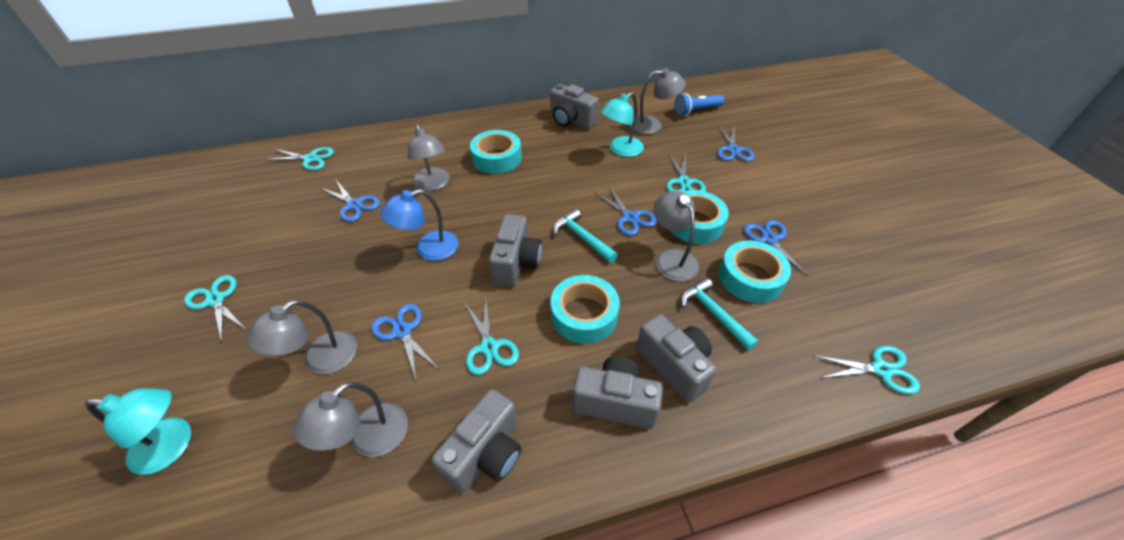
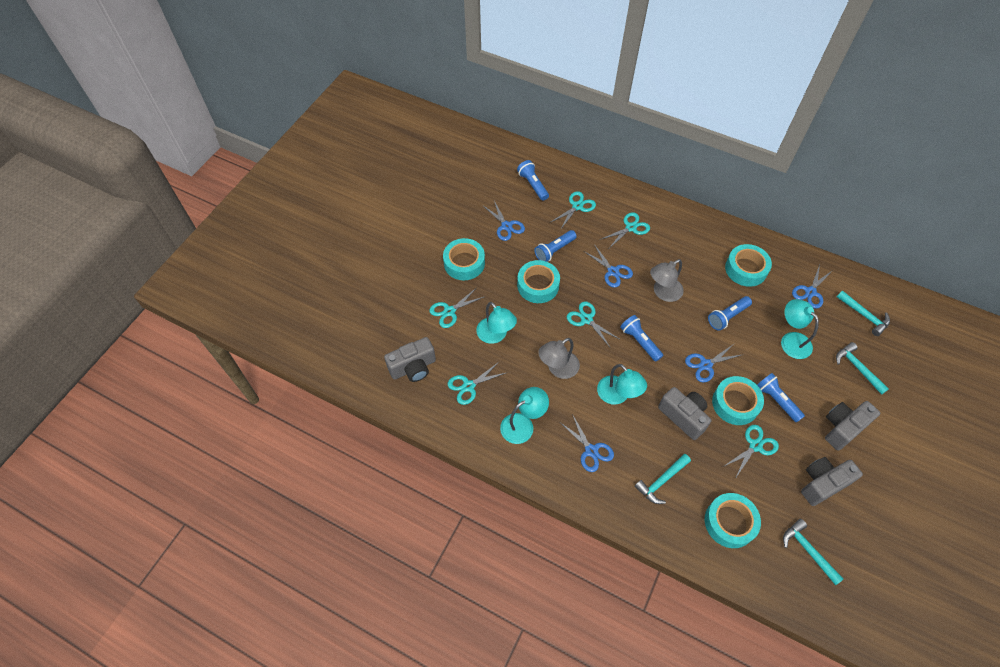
blue flashlight: [674,93,724,116] = 1 -> [517,160,549,201] [534,230,577,262] [620,315,663,362] [708,296,752,331] [757,373,805,423] = 5
blue lamp: [380,189,458,261] = 1 -> none = 0
grey camera: [432,389,521,493] [489,214,542,287] [550,84,599,129] [572,356,663,429] [636,314,716,403] = 5 -> [384,337,436,382] [658,387,711,440] [801,457,863,506] [825,401,880,450] = 4
grey lamp: [246,300,357,375] [293,382,408,457] [408,124,450,191] [630,68,686,134] [653,191,699,282] = 5 -> [538,338,580,379] [650,259,684,302] = 2
turquoise hammer: [553,209,618,263] [681,277,758,350] = 2 -> [634,454,691,504] [783,519,843,585] [836,342,889,395] [837,291,890,336] = 4
turquoise lamp: [85,388,191,475] [601,92,644,157] = 2 -> [476,302,517,344] [500,387,549,444] [597,364,647,405] [781,299,819,359] = 4
turquoise scissors: [184,275,245,342] [265,147,334,170] [465,299,519,375] [667,153,706,192] [813,346,920,394] = 5 -> [429,288,484,328] [448,361,505,405] [551,191,596,230] [567,301,619,347] [600,212,650,248] [723,425,779,479] = 6
turquoise tape: [470,130,522,174] [550,275,620,344] [671,190,729,244] [719,240,791,303] = 4 -> [443,238,485,280] [517,260,560,303] [705,493,761,548] [712,376,764,425] [725,244,772,287] = 5

